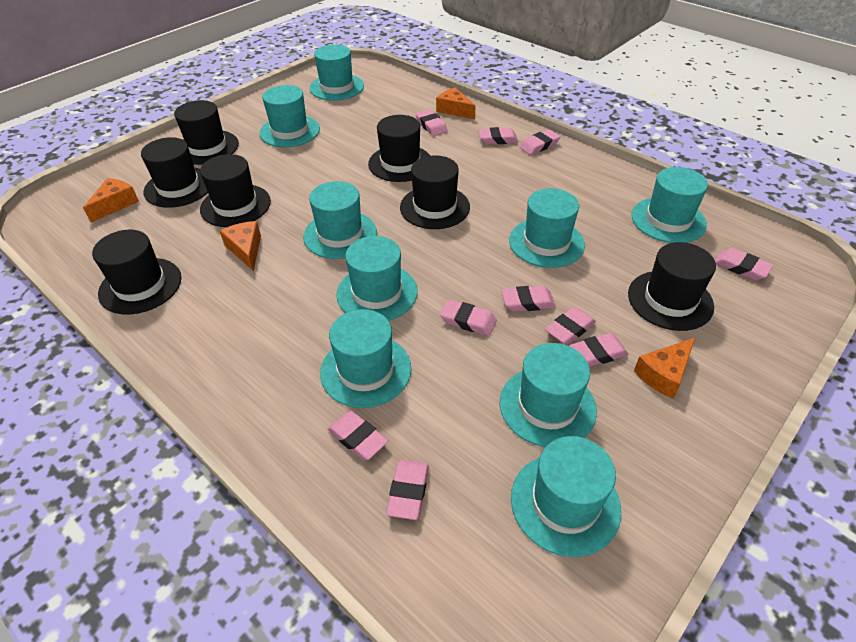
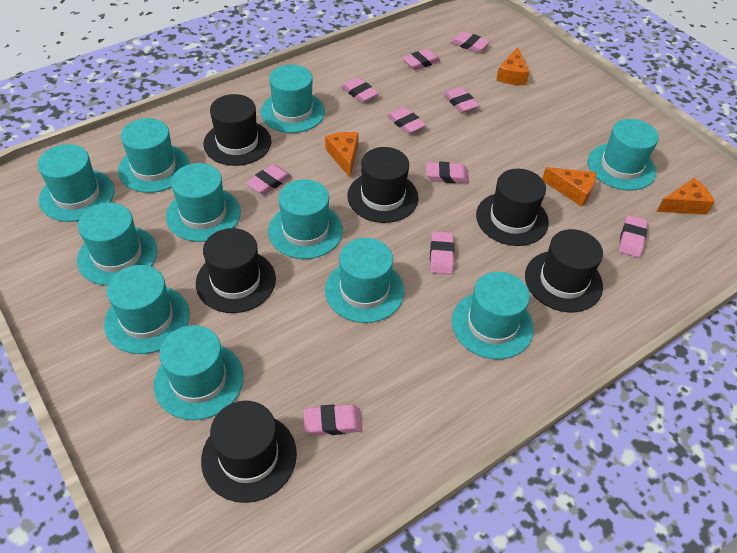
black hat: [92,230,182,314] [141,137,208,208] [174,100,239,165] [200,154,271,227] [368,115,430,182] [400,155,470,229] [628,242,716,331] = 7 -> [196,228,276,313] [201,401,297,503] [203,94,271,166] [347,147,419,223] [476,169,549,246] [525,229,603,312] = 6
turquoise hat: [259,85,320,147] [303,181,377,259] [309,44,364,101] [320,309,411,408] [336,236,418,321] [500,343,597,447] [509,188,585,268] [511,436,621,557] [631,167,708,243] = 9 -> [38,144,114,222] [77,203,157,286] [104,265,190,354] [118,118,190,193] [154,325,244,420] [166,163,241,242] [260,65,325,133] [268,179,343,259] [325,238,404,323] [452,272,534,359] [588,119,659,190] = 11

